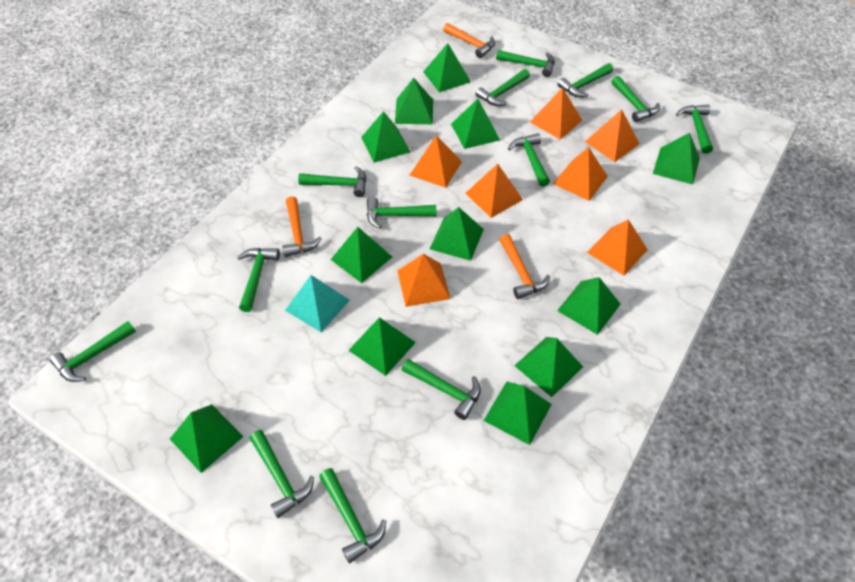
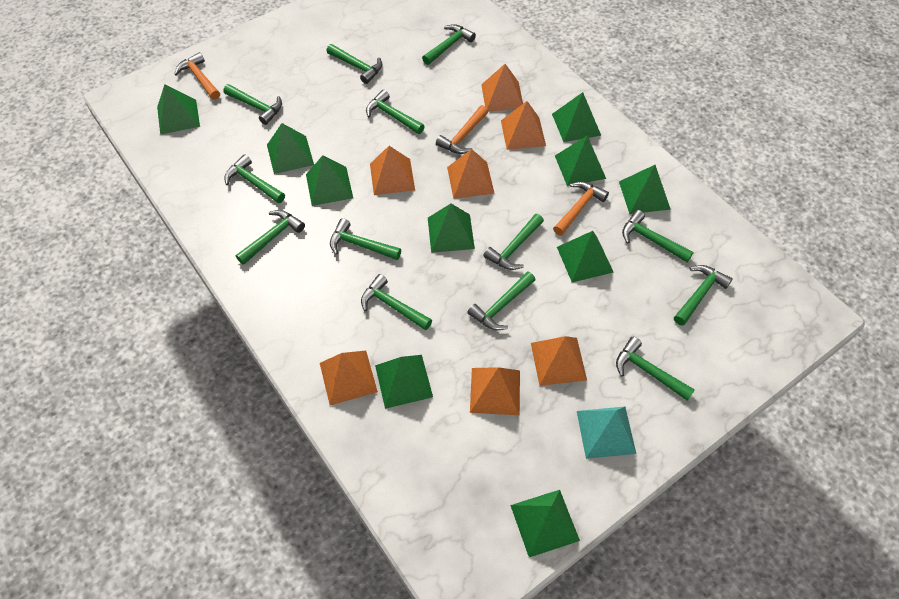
green pyramid: [170,404,244,473] [331,227,392,283] [348,317,416,376] [361,111,410,163] [395,78,433,124] [423,43,471,92] [430,207,484,261] [451,99,500,149] [484,382,552,445] [514,337,583,397] [557,277,621,335] [653,133,700,185] = 12 -> [157,84,200,135] [267,123,314,174] [306,155,353,206] [375,355,433,409] [428,204,475,253] [510,490,580,557] [552,92,601,142] [555,136,606,186] [557,231,614,282] [619,165,671,214] = 10

